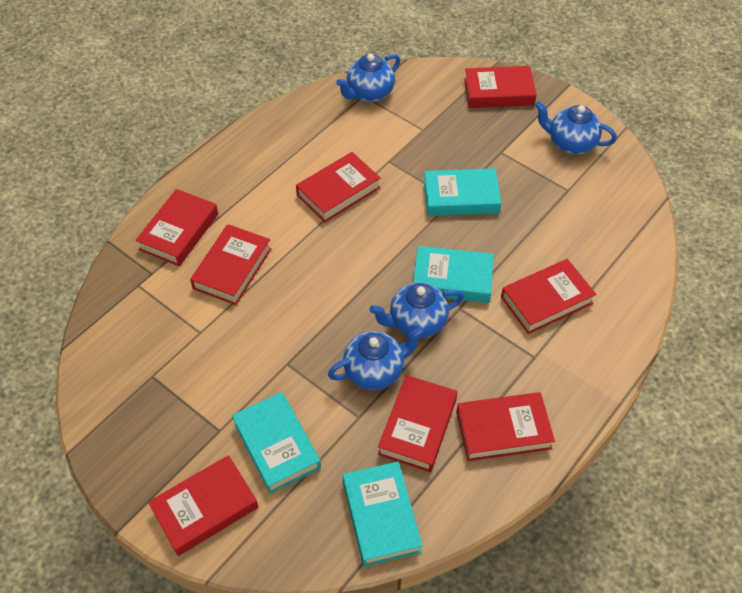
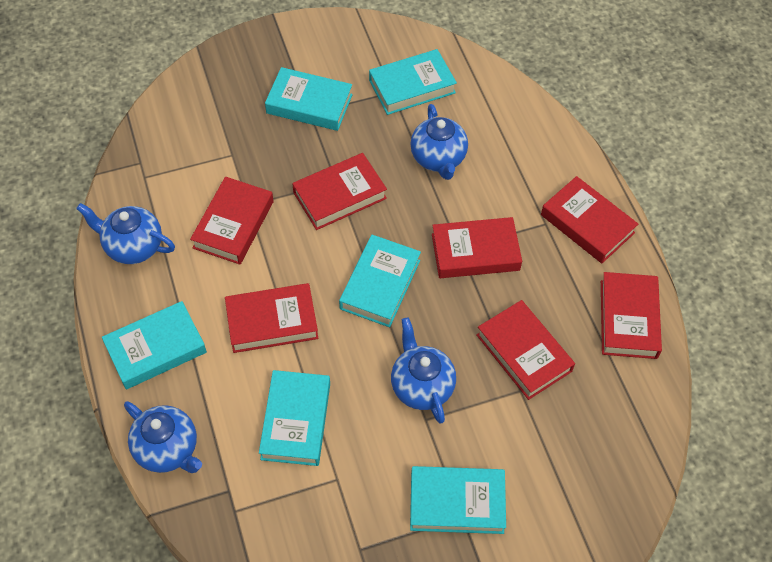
red book: [136,189,218,266] [148,455,258,556] [190,224,272,305] [296,152,381,222] [378,375,458,472] [456,392,555,461] [464,66,537,108] [501,259,596,334] = 8 -> [190,177,274,265] [225,283,318,353] [292,153,387,230] [432,217,522,278] [476,300,575,400] [541,176,638,263] [601,272,662,359] = 7
turquoise book: [232,392,321,494] [343,462,423,567] [413,246,494,303] [424,168,501,216] = 4 -> [102,301,207,389] [259,370,330,466] [265,67,353,131] [339,235,421,327] [369,49,457,115] [410,466,506,534] = 6

